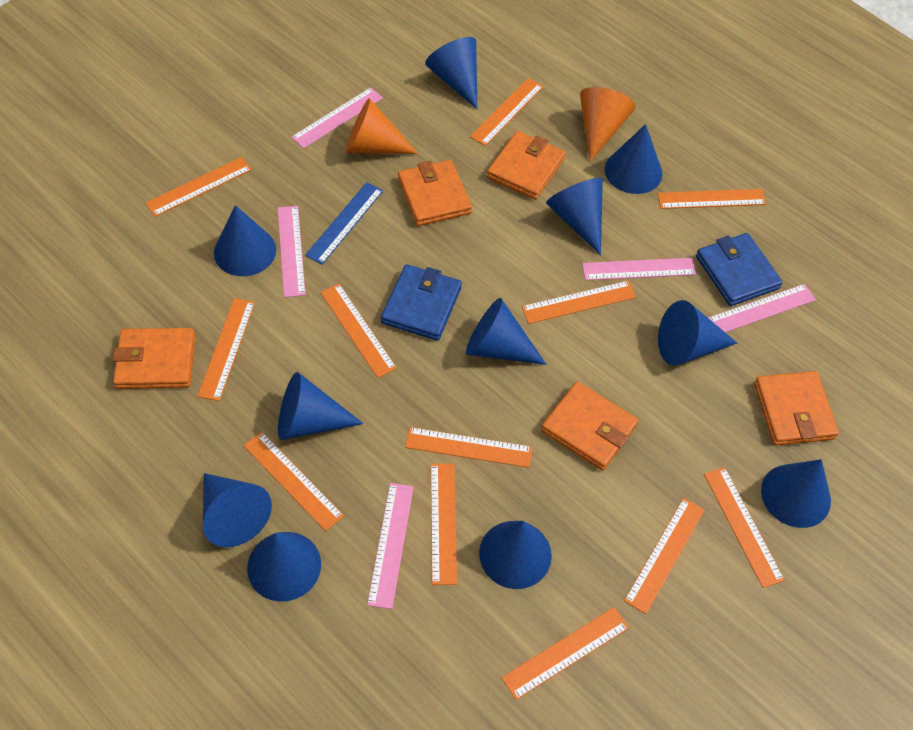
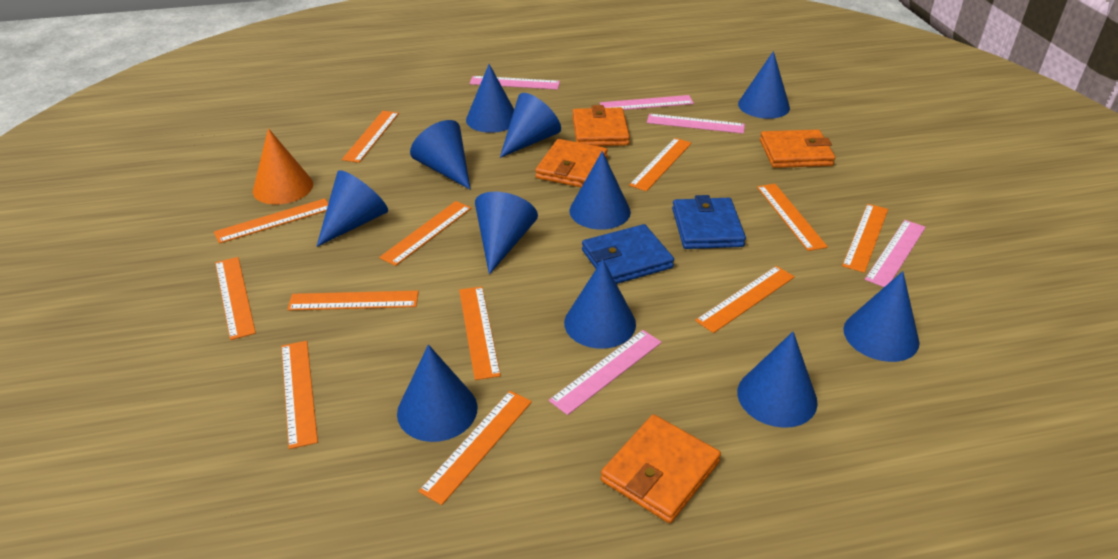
blue ruler: [305,182,383,265] = 1 -> none = 0
orange cone: [345,98,418,154] [580,87,636,161] = 2 -> [253,128,313,205] = 1
orange wallet: [113,328,195,389] [398,160,472,226] [487,131,566,200] [541,382,639,470] [754,371,839,446] = 5 -> [535,139,608,187] [572,105,630,146] [601,414,721,523] [760,130,835,168] = 4

